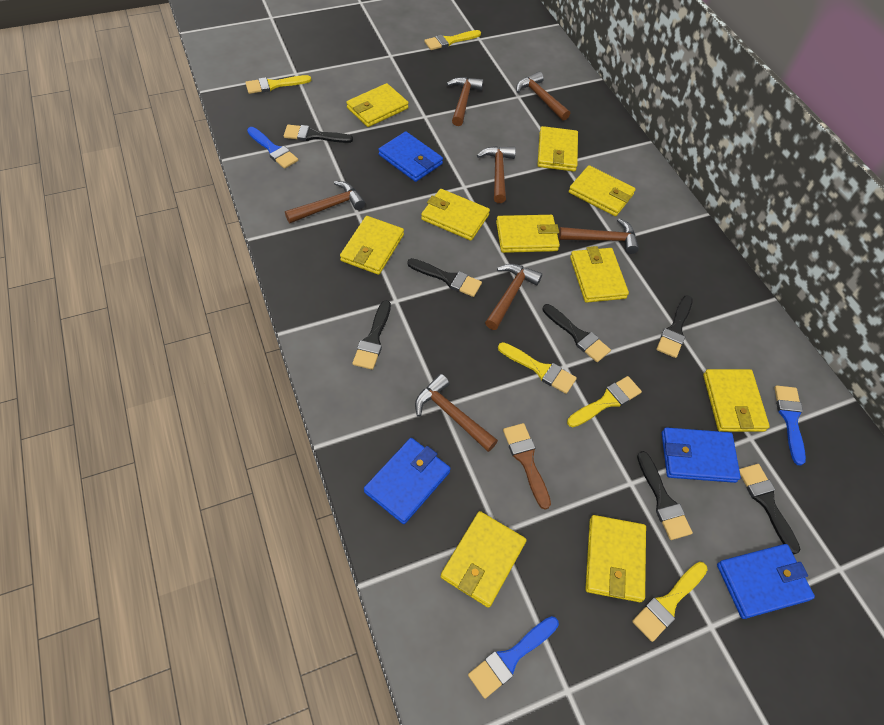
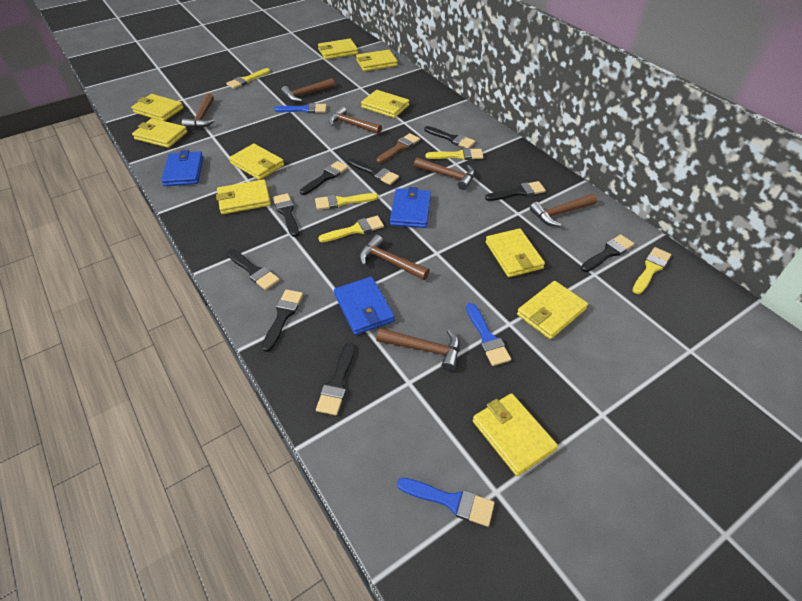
black brush: [284,125,353,143] [352,300,391,370] [407,258,482,297] [543,304,611,362] [637,451,693,540] [657,295,693,358] [739,464,800,554] = 7 -> [227,249,280,290] [262,289,303,352] [273,193,299,237] [300,161,348,195] [316,343,355,415] [348,158,399,185] [424,126,475,148] [485,181,546,201] [581,234,634,272] = 9
blue wallet: [364,438,451,524] [378,131,443,182] [662,427,741,483] [717,544,815,619] = 4 -> [161,150,203,186] [334,277,395,335] [390,187,431,228] = 3

